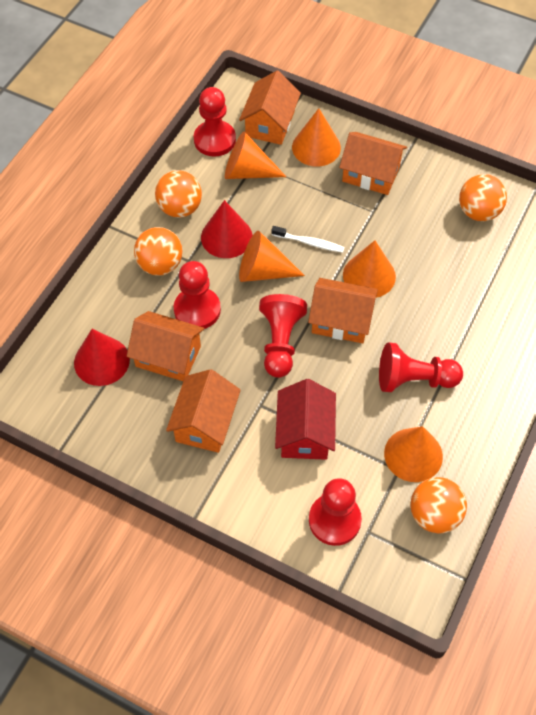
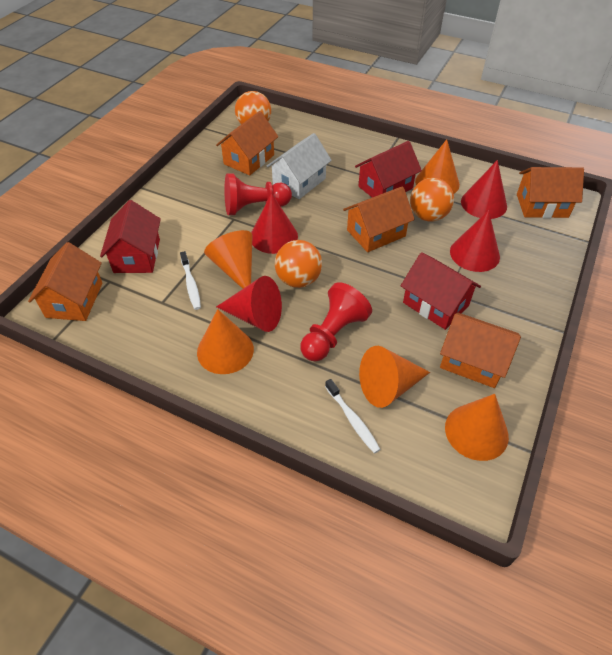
orange ball: [134,227,182,276] [155,170,202,218] [411,477,467,534] [459,174,507,221] = 4 -> [235,91,271,124] [275,240,322,288] [410,178,454,222] = 3
red cone: [74,329,130,386] [201,200,252,258] = 2 -> [216,276,282,332] [251,193,298,254] [450,210,500,272] [461,160,507,219] = 4
red house: [275,379,336,460] = 1 -> [100,200,161,273] [355,141,422,198] [401,252,481,330] = 3
red pawn: [174,261,221,329] [194,87,236,157] [259,294,307,378] [309,478,362,546] [379,342,463,392] = 5 -> [224,173,292,215] [300,282,372,362] = 2
white house: none = 0 -> [267,133,332,199] = 1
white toothbrush: [272,226,345,253] = 1 -> [180,251,201,310] [325,379,381,454] = 2

